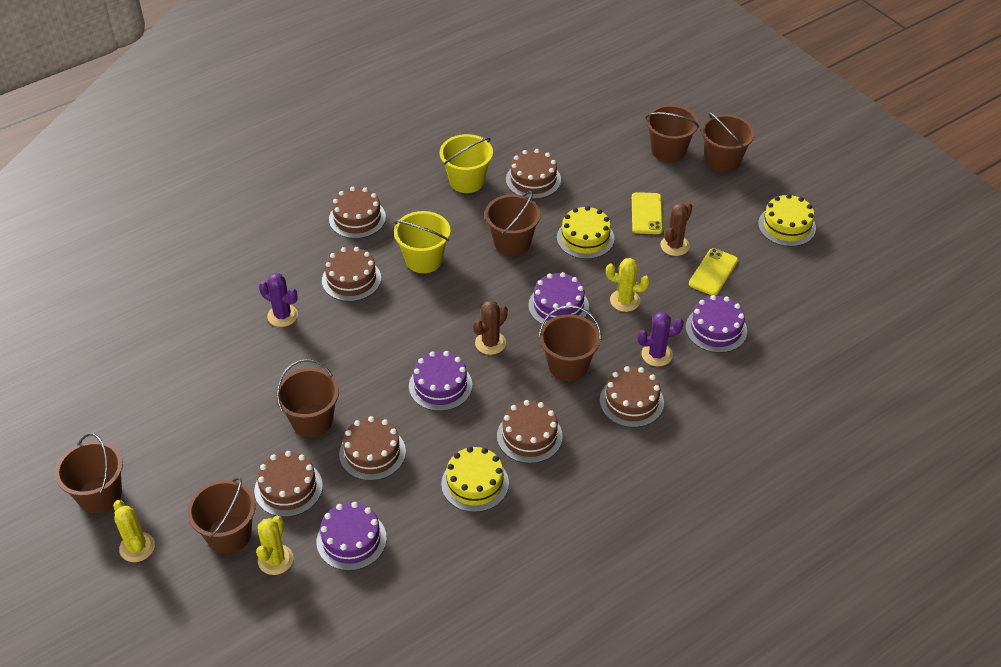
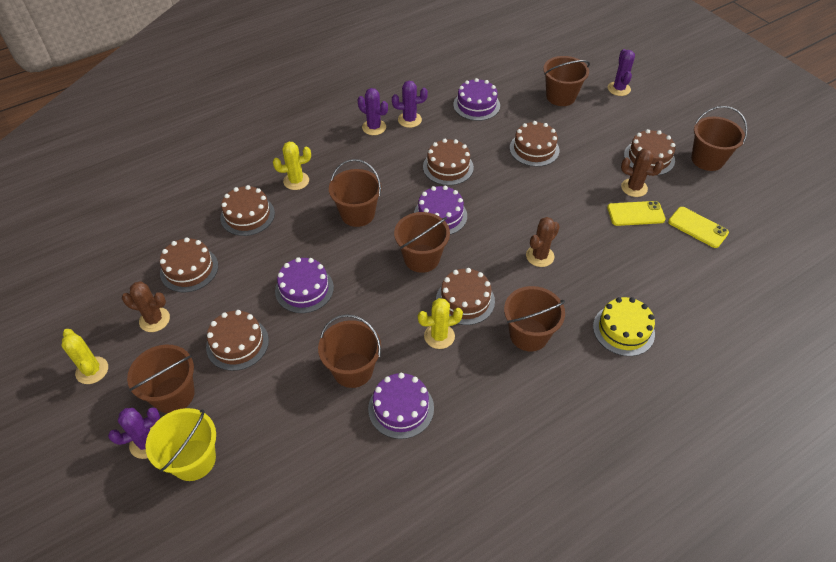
brown cactus: [473,300,508,355] [660,202,692,256] = 2 -> [122,282,170,332] [526,217,560,267] [621,149,664,197] = 3
purple cactus: [259,273,298,327] [637,312,684,366] = 2 -> [108,408,160,459] [358,88,388,135] [392,81,428,128] [608,49,635,96] = 4
yellow bucket: [394,211,451,273] [440,134,493,193] = 2 -> [145,408,216,481] = 1
yellow cake: [441,447,509,512] [557,206,614,259] [758,194,816,247] = 3 -> [593,297,655,356] = 1

